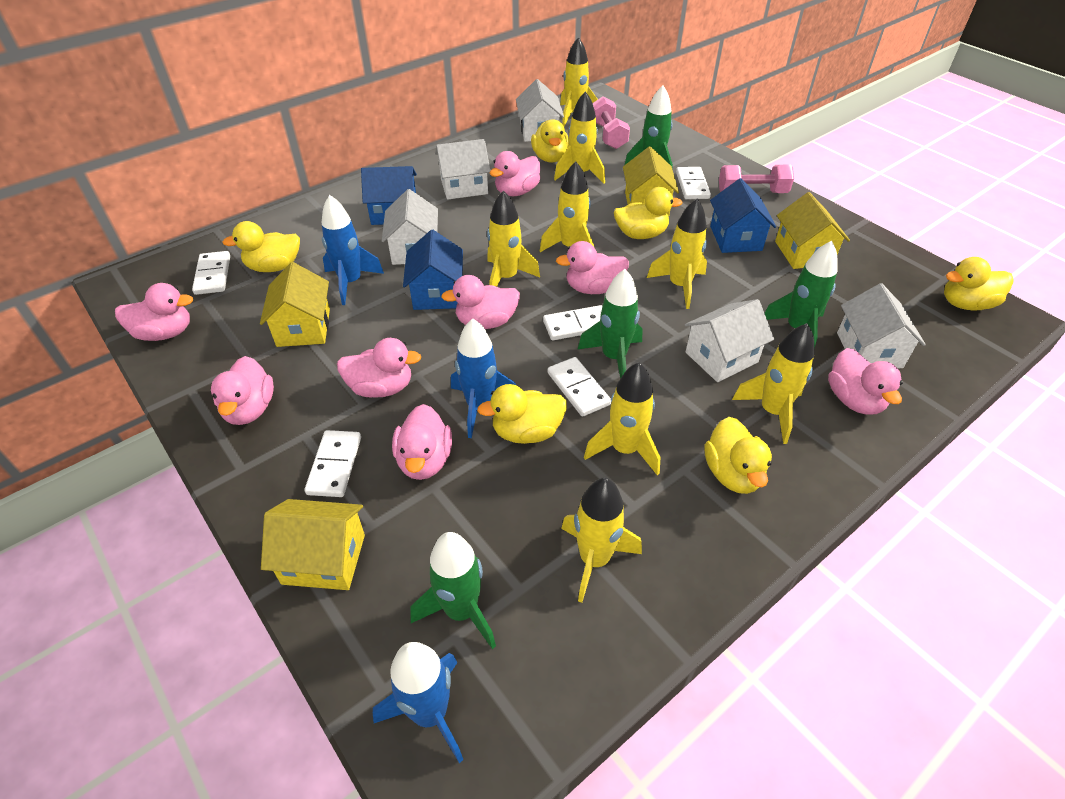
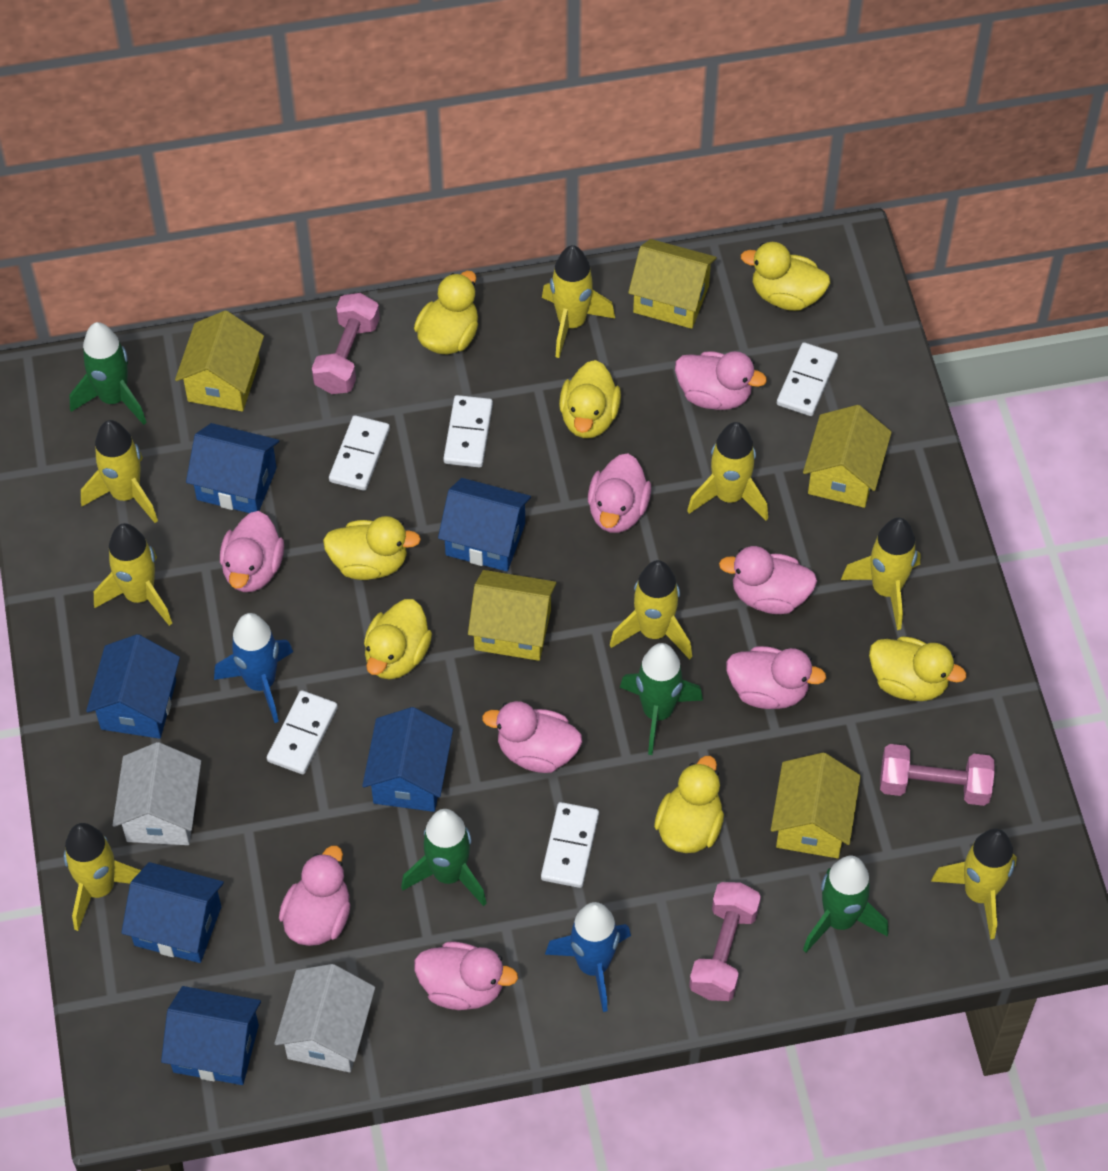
blue house: [361,166,417,225] [403,230,463,310] [710,178,776,253] = 3 -> [86,634,180,739] [121,862,224,963] [161,986,261,1085] [186,423,279,513] [362,707,453,812] [438,478,531,572] = 6
blue rocket: [321,195,384,305] [373,642,463,763] [451,318,516,438] = 3 -> [214,613,293,723] [545,902,631,1012] = 2
pink dumbbell: [593,96,630,149] [719,165,794,193] = 2 -> [312,293,380,394] [689,882,761,1001] [880,744,995,806] = 3
white house: [382,189,438,265] [435,139,490,200] [516,79,564,142] [685,299,774,382] [837,283,926,368] = 5 -> [112,742,201,845] [274,964,375,1073] = 2
yellow duck: [222,221,300,272] [477,384,567,444] [531,119,569,162] [614,187,682,239] [705,417,772,494] [944,257,1013,311] = 6 -> [323,516,421,580] [364,599,432,680] [414,271,478,355] [559,360,621,438] [654,756,724,853] [741,242,830,311] [869,636,967,701] = 7
yellow house: [260,262,330,347] [261,499,365,590] [623,146,679,216] [775,192,850,269] = 4 -> [175,310,264,411] [468,570,556,661] [628,239,717,329] [771,753,861,858] [803,405,892,508] = 5

